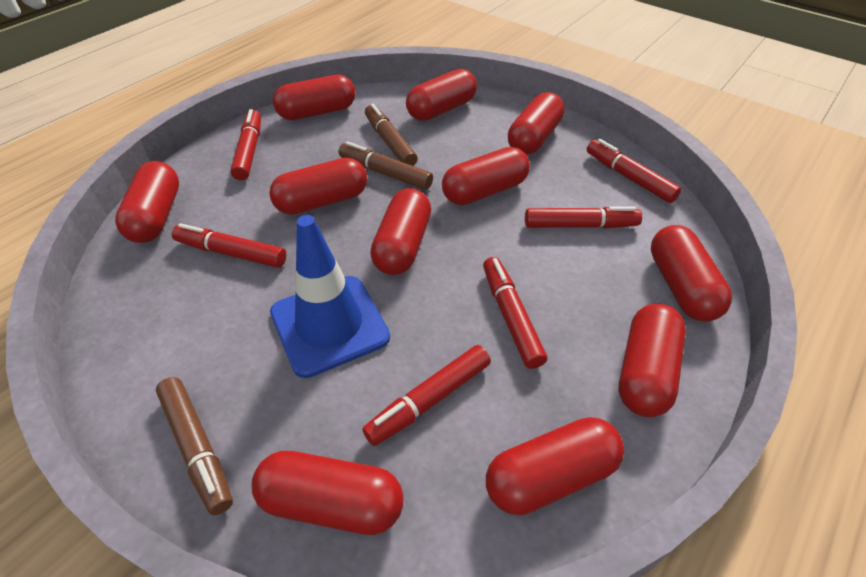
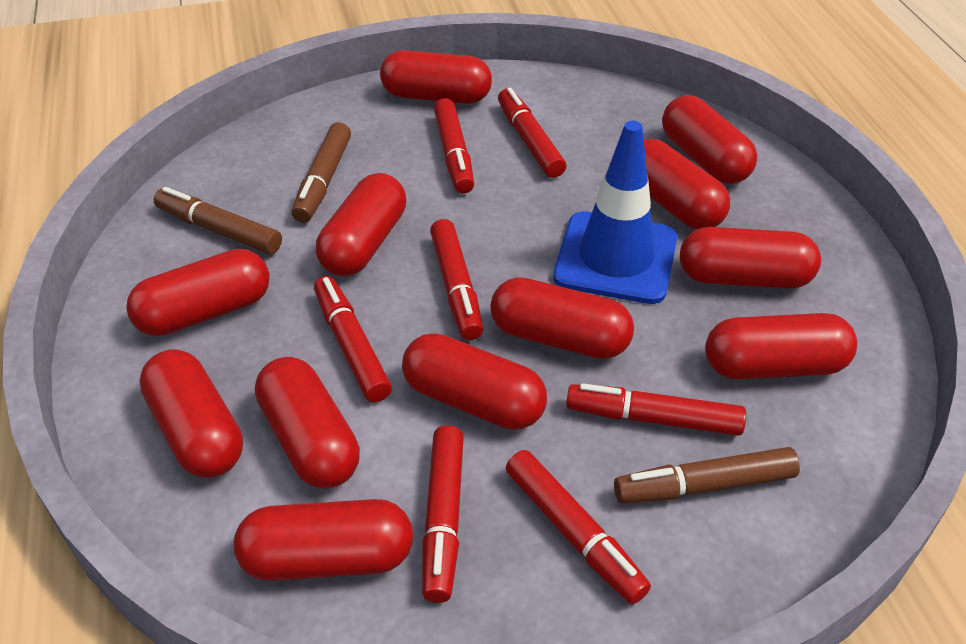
red capsule: [115,161,179,243] [252,451,404,535] [269,158,367,215] [273,75,355,120] [370,188,431,275] [406,69,477,121] [442,147,530,205] [486,417,624,515] [508,92,564,155] [619,304,686,417] [651,225,732,322] = 11 -> [126,249,270,336] [139,349,243,478] [234,499,413,581] [255,357,360,488] [316,173,406,276] [380,50,492,104] [402,333,547,430] [490,277,634,359] [644,139,730,230] [662,95,757,184] [680,227,821,289] [705,313,857,380] = 12
red marker: [172,223,286,268] [230,109,261,180] [362,345,491,446] [483,257,547,369] [525,206,642,228] [587,139,682,203] = 6 -> [314,276,392,402] [422,425,464,603] [430,219,483,340] [434,98,474,194] [498,87,566,178] [506,450,651,604] [566,383,746,436] = 7

